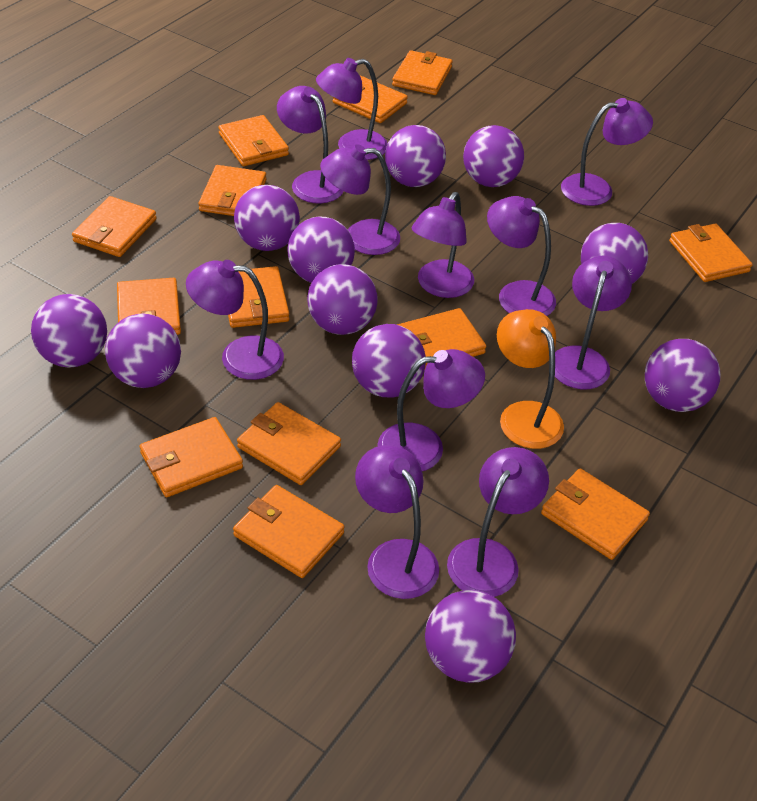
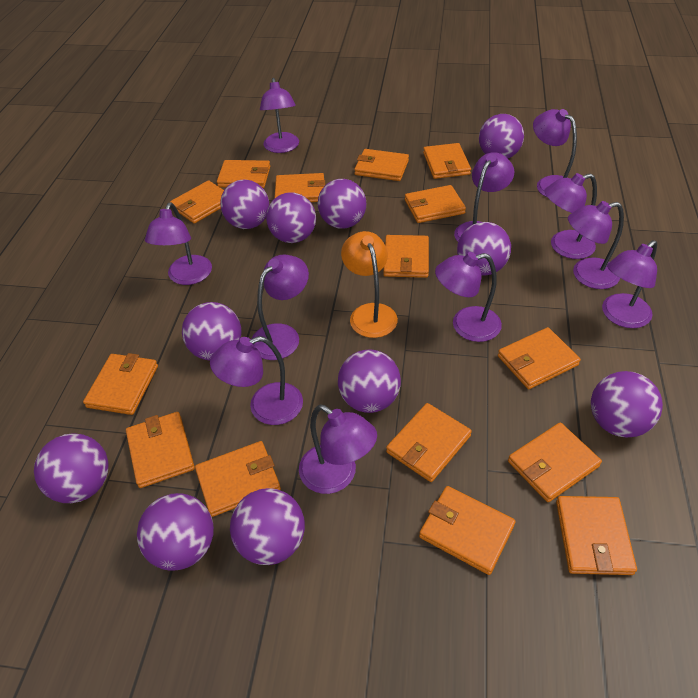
orange wallet: [72,196,157,257] [117,278,181,335] [140,417,243,497] [198,165,266,216] [218,115,289,166] [228,266,289,328] [233,485,344,578] [237,402,341,485] [333,76,408,123] [392,50,453,95] [397,308,486,368] [541,468,650,560] [669,224,753,282] = 13 -> [83,353,158,415] [126,412,195,488] [170,180,224,224] [195,441,281,517] [217,160,270,188] [274,173,325,202] [354,149,409,181] [383,235,429,278] [386,403,472,482] [405,185,466,223] [419,486,516,575] [423,143,471,179] [498,327,581,389] [508,422,602,502] [556,496,637,575] = 15

